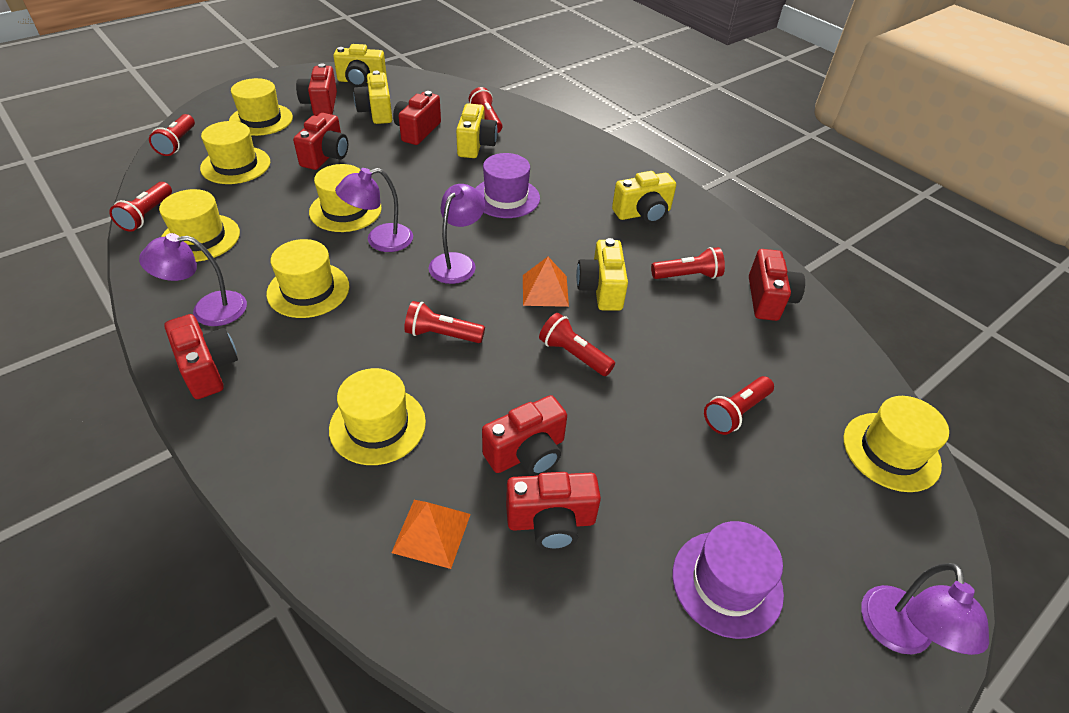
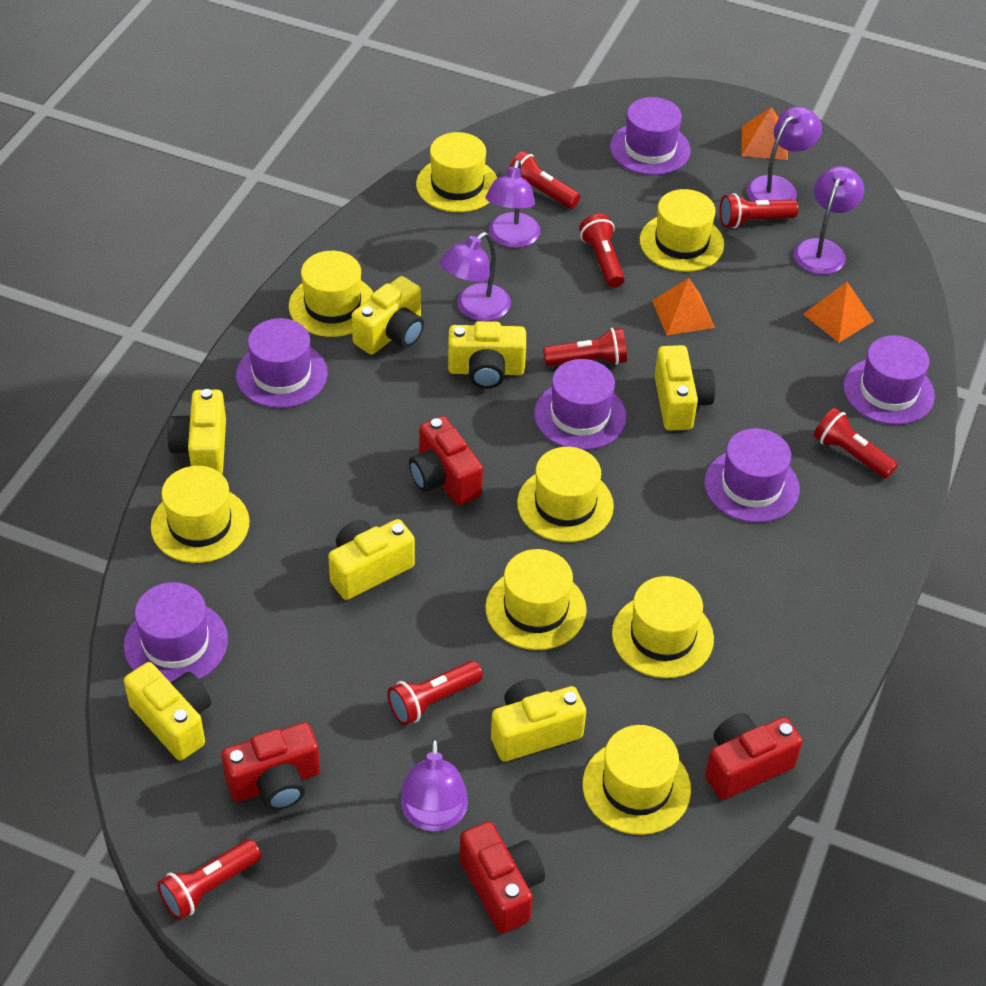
orange pyramid: [392,500,471,569] [523,257,569,307] = 2 -> [652,278,715,335] [741,107,788,160] [803,282,874,343] = 3
purple hat: [475,153,540,218] [672,521,784,639] = 2 -> [124,582,228,683] [236,318,328,408] [534,359,627,450] [610,97,691,175] [704,428,800,523] [843,335,935,425] = 6
purple lamp: [139,233,247,326] [335,168,413,252] [429,184,485,284] [861,563,989,655] = 4 -> [401,738,468,832] [440,232,511,321] [485,160,540,248] [747,107,822,201] [794,166,864,275] = 5
red camera: [164,314,238,399] [293,113,348,170] [296,63,337,116] [393,91,441,145] [482,395,567,476] [506,472,601,550] [749,249,805,321] = 7 -> [221,722,320,810] [409,416,483,505] [460,822,545,934] [705,713,803,800] = 4
yellow camera: [333,44,387,87] [353,71,392,124] [456,103,498,158] [576,238,628,311] [612,171,676,224] = 5 -> [124,662,211,760] [167,389,226,474] [328,519,415,600] [352,276,424,355] [448,321,526,389] [491,679,586,762] [654,345,715,431] = 7
yellow hat: [159,189,240,262] [200,121,270,184] [229,78,293,136] [266,239,349,318] [309,164,382,232] [329,368,426,465] [843,396,949,492] = 7 -> [151,466,250,563] [289,251,374,337] [416,132,497,212] [485,549,587,650] [517,447,614,542] [583,725,691,835] [612,576,714,678] [640,189,724,272] = 8

